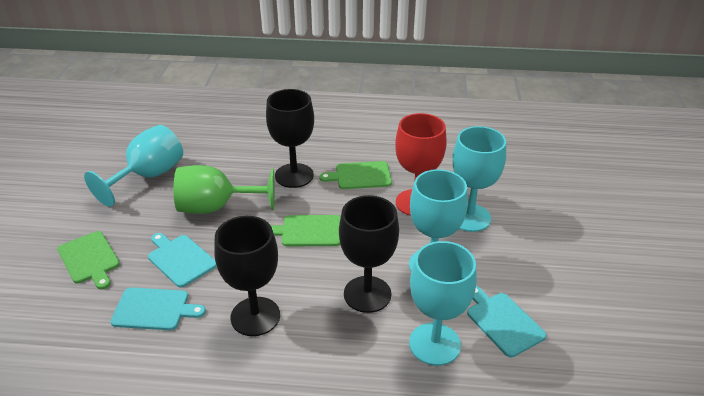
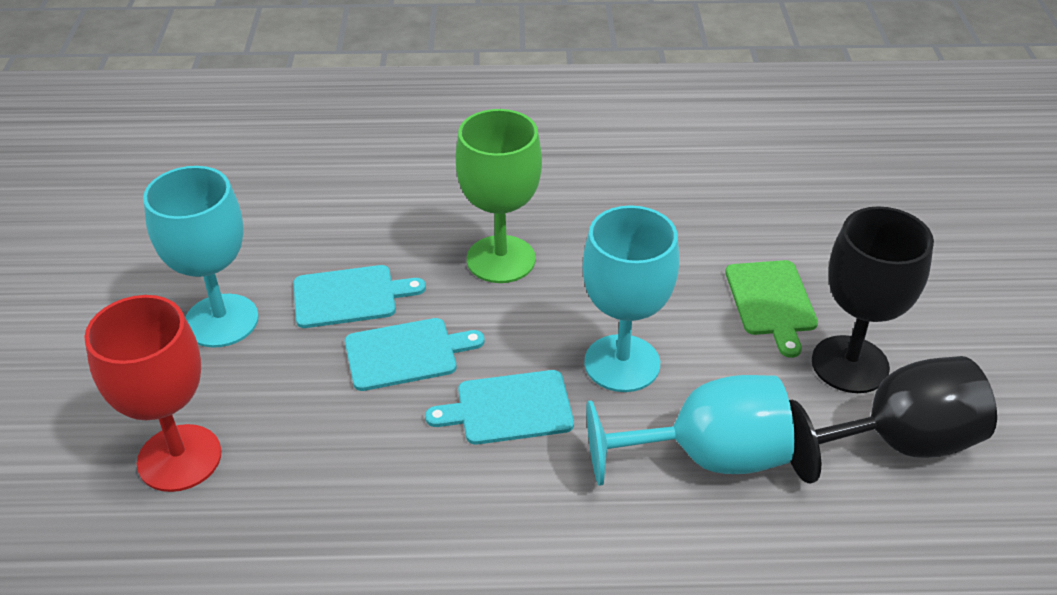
black goblet: [214,216,280,336] [266,89,314,188] [339,195,399,313] = 3 -> [789,356,997,483] [812,206,934,393] = 2
green cutting board: [57,231,120,289] [271,215,341,246] [319,161,392,189] = 3 -> [725,260,818,358] = 1
turquoise goblet: [84,125,183,207] [409,169,468,271] [409,241,477,366] [453,126,506,232] = 4 -> [143,166,259,348] [583,205,679,392] [586,375,795,486] = 3

